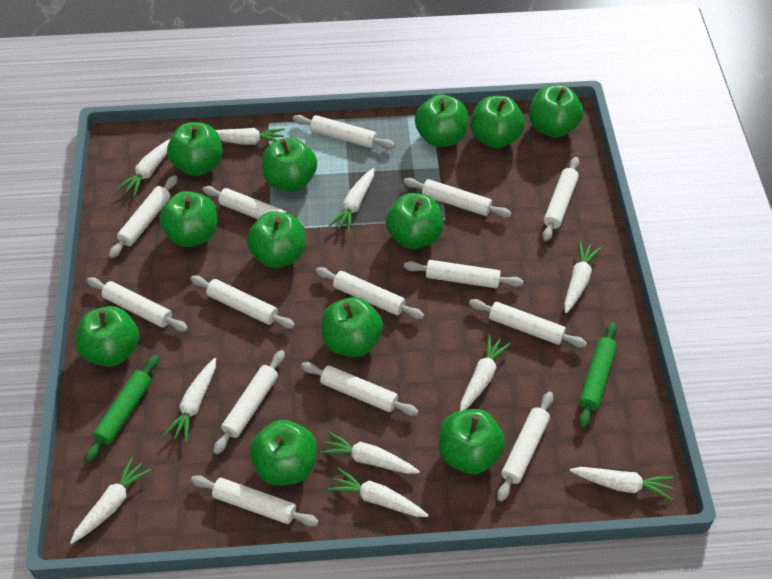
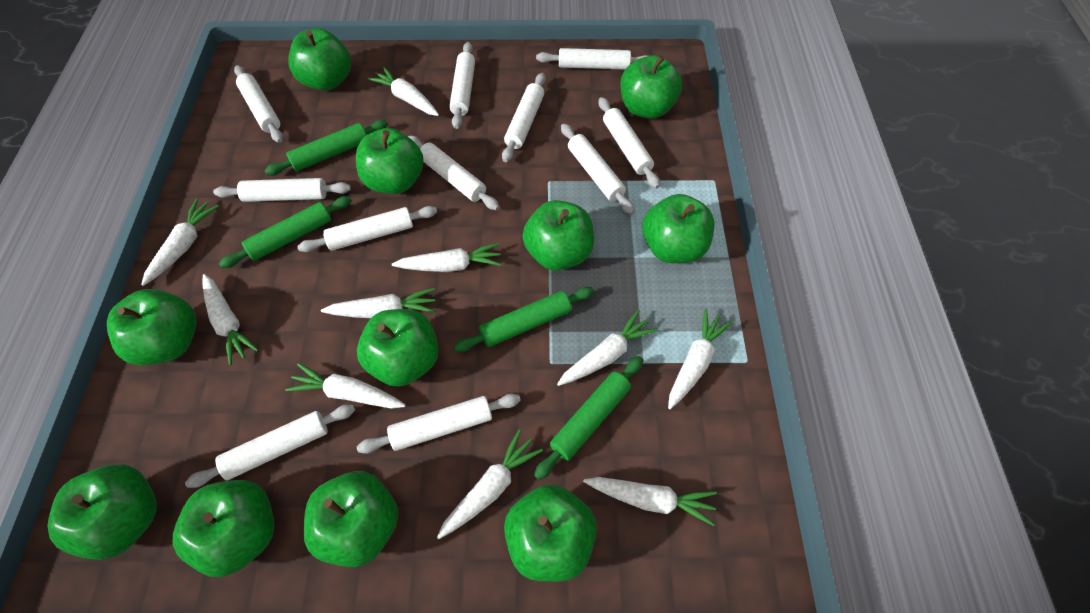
green apple: [76,306,140,367] [159,191,217,247] [167,122,223,176] [247,211,305,268] [250,420,317,486] [262,137,317,192] [322,297,383,357] [385,193,443,249] [415,94,468,147] [439,409,505,474] [470,96,525,148] [529,85,583,138] = 12 -> [48,464,157,560] [107,289,197,366] [173,480,275,577] [289,28,351,91] [303,471,398,567] [356,128,424,194] [357,309,439,387] [504,484,597,582] [522,200,594,271] [620,55,682,119] [642,194,714,263] = 11
green rolling pin: [85,355,159,462] [579,322,617,428] = 2 -> [219,196,352,268] [264,120,388,175] [454,287,594,352] [534,356,643,480] = 4
white rolling pin: [87,277,188,332] [109,175,178,258] [190,275,295,329] [191,475,319,527] [202,186,304,228] [213,350,285,455] [293,115,395,149] [301,362,419,416] [316,267,424,319] [403,178,511,218] [404,260,523,288] [469,299,587,348] [497,392,553,502] [542,157,580,241] = 14 -> [185,404,355,488] [213,178,351,202] [234,65,283,143] [297,206,437,252] [357,394,521,454] [408,136,499,210] [449,42,475,129] [502,73,546,162] [536,48,648,70] [561,124,635,215] [599,97,660,189] = 11

